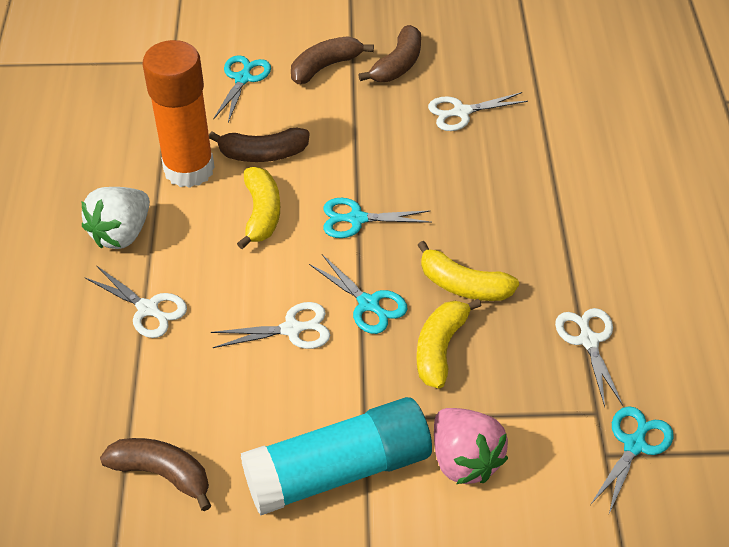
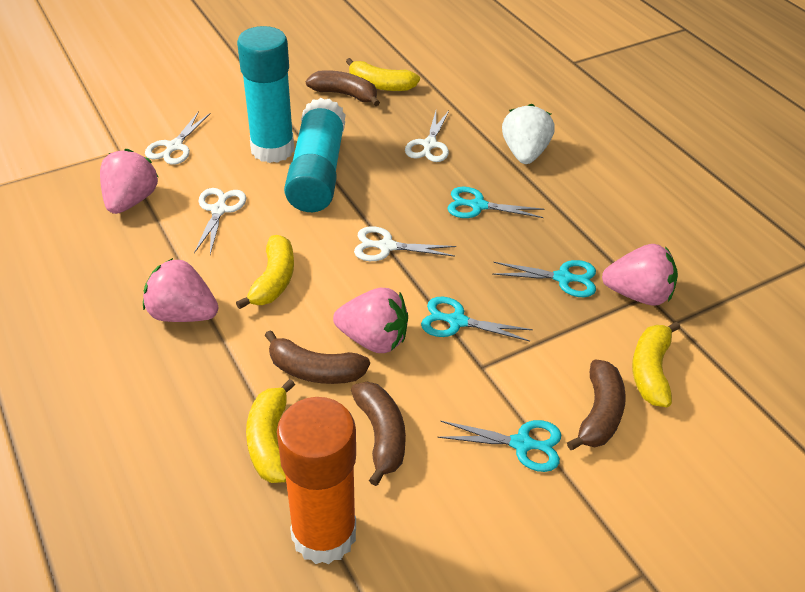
pink strawberry: [434,408,508,484] = 1 -> [100,149,158,214] [143,258,218,322] [333,288,408,353] [602,244,678,306] = 4
turquoise glue stick: [241,397,432,516] = 1 -> [237,26,294,163] [284,98,346,212] = 2
yellow banana: [237,167,280,249] [416,299,481,389] [418,241,519,301] = 3 -> [236,235,294,309] [246,379,295,483] [346,58,420,91] [632,321,680,407] = 4

